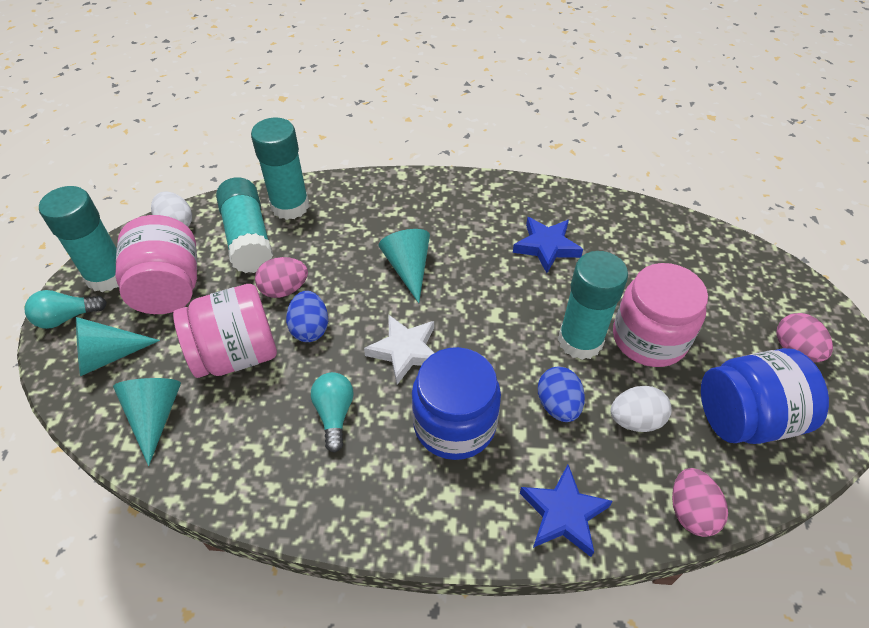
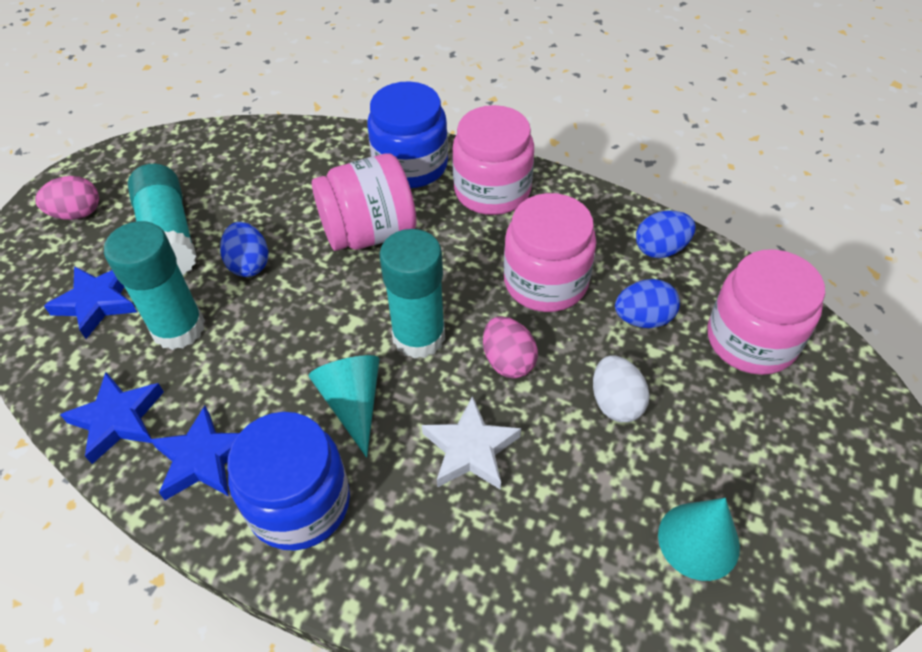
blue egg: [286,291,328,342] [538,367,585,422] = 2 -> [220,222,268,277] [615,279,680,328] [636,211,695,258] = 3
blue star: [513,217,583,273] [520,465,613,557] = 2 -> [44,266,137,339] [60,372,164,464] [150,406,239,500] = 3
pink egg: [255,257,308,298] [672,468,728,537] [776,313,833,362] = 3 -> [35,176,99,220] [483,316,538,378] = 2
pink jar: [115,215,197,314] [173,284,277,378] [613,263,708,367] = 3 -> [312,153,416,251] [452,105,534,215] [504,193,596,312] [708,249,825,375] = 4
turquoise cone: [76,317,160,376] [113,378,181,466] [379,229,430,303] = 3 -> [309,355,379,457] [658,498,740,581] = 2
turquoise glue stick: [39,186,119,292] [216,177,273,273] [251,117,309,220] [558,251,628,360] = 4 -> [104,221,205,350] [128,164,196,275] [379,229,445,359] = 3
turquoise light bulb: [24,290,107,329] [311,372,354,453] = 2 -> none = 0
white egg: [151,191,192,227] [611,386,672,432] = 2 -> [593,356,650,422] = 1

